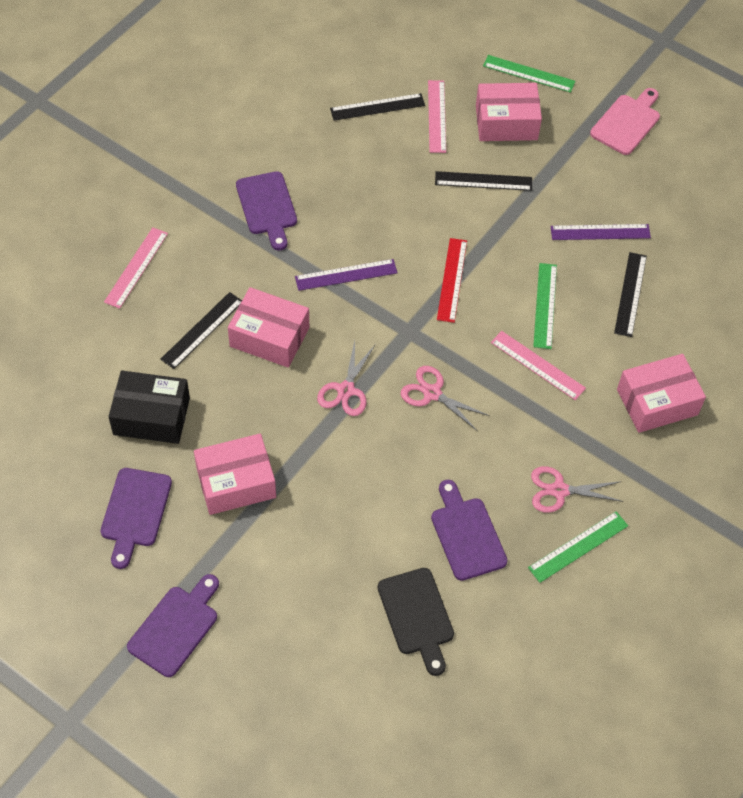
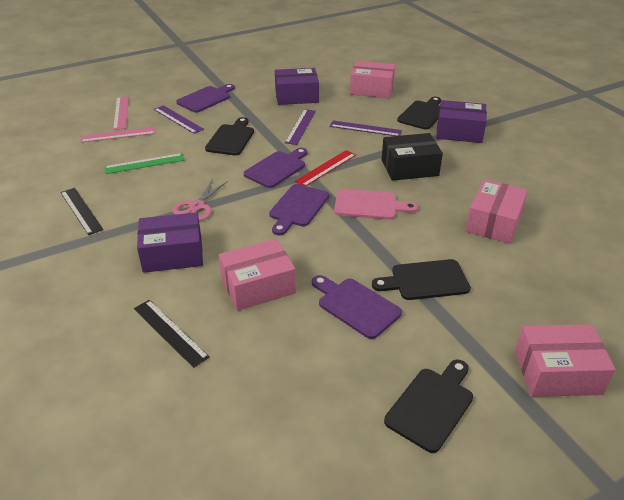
black cutting board: [378,568,454,676] = 1 -> [205,117,254,155] [372,259,471,300] [384,360,473,453] [397,97,441,129] = 4
black ruler: [160,292,242,369] [330,93,425,121] [435,171,532,191] [614,252,647,337] = 4 -> [60,188,103,235] [134,300,210,368] = 2
green ruler: [483,55,575,93] [528,511,628,583] [533,263,557,349] = 3 -> [104,153,184,174] = 1
pink ruler: [104,227,168,309] [428,80,446,153] [491,331,586,400] = 3 -> [81,127,156,143] [113,96,129,130] = 2
pink scissors: [317,341,376,416] [401,366,490,431] [531,466,624,513] = 3 -> [172,179,228,220] = 1
purple box: none = 0 -> [137,212,203,273] [275,68,319,105] [436,100,487,143] = 3
purple ruler: [295,259,398,291] [550,224,651,240] = 2 -> [154,105,204,134] [285,109,316,145] [330,120,402,136] = 3

